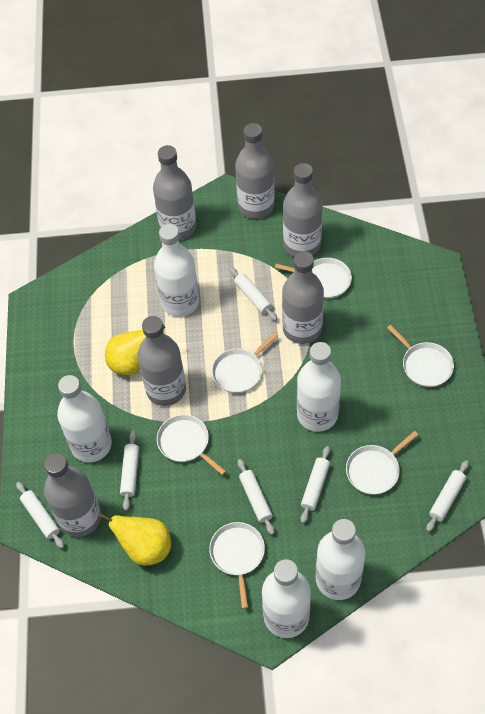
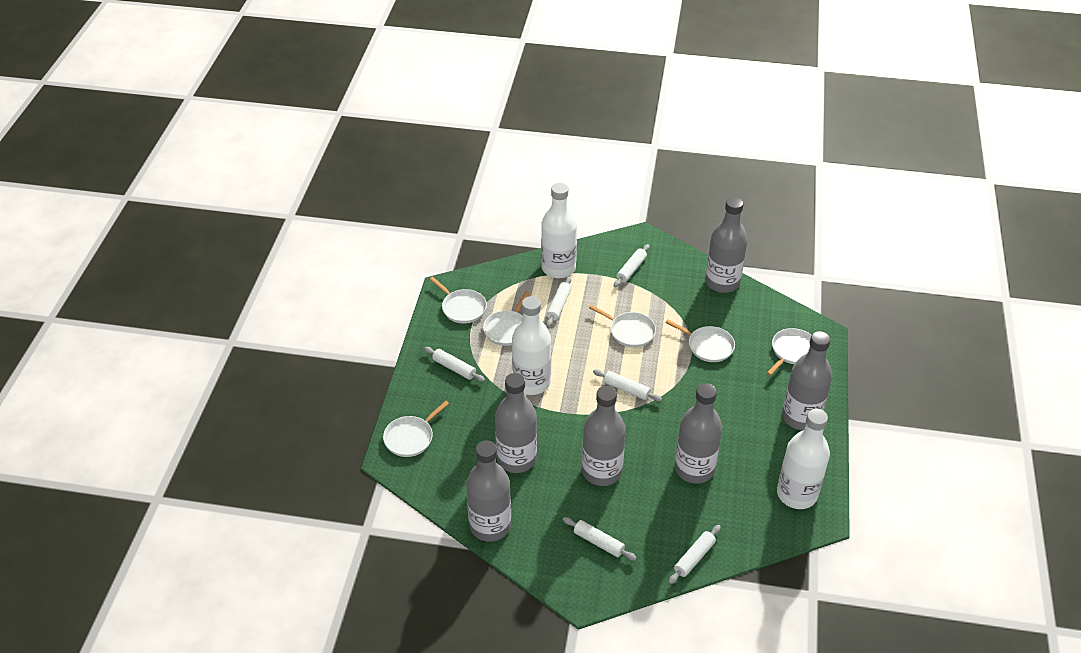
white bottle: [57,375,112,463] [154,224,199,317] [262,559,311,638] [297,342,341,432] [316,519,365,600] = 5 -> [512,296,551,395] [541,183,577,278] [777,409,830,509] = 3
yellow pear: [98,513,171,566] [105,324,165,375] = 2 -> none = 0

